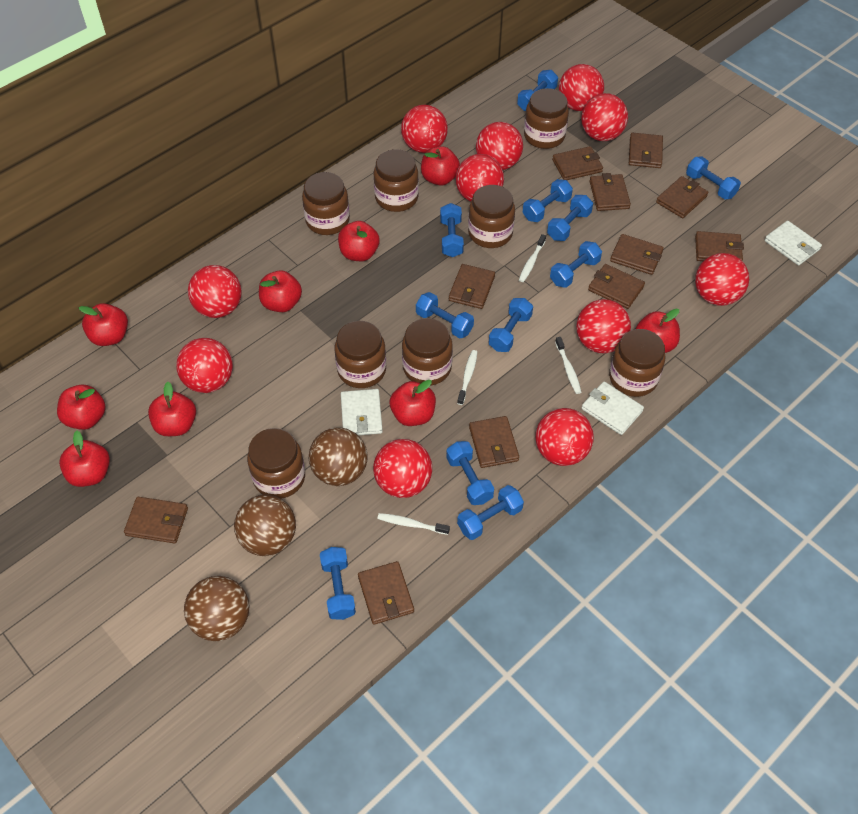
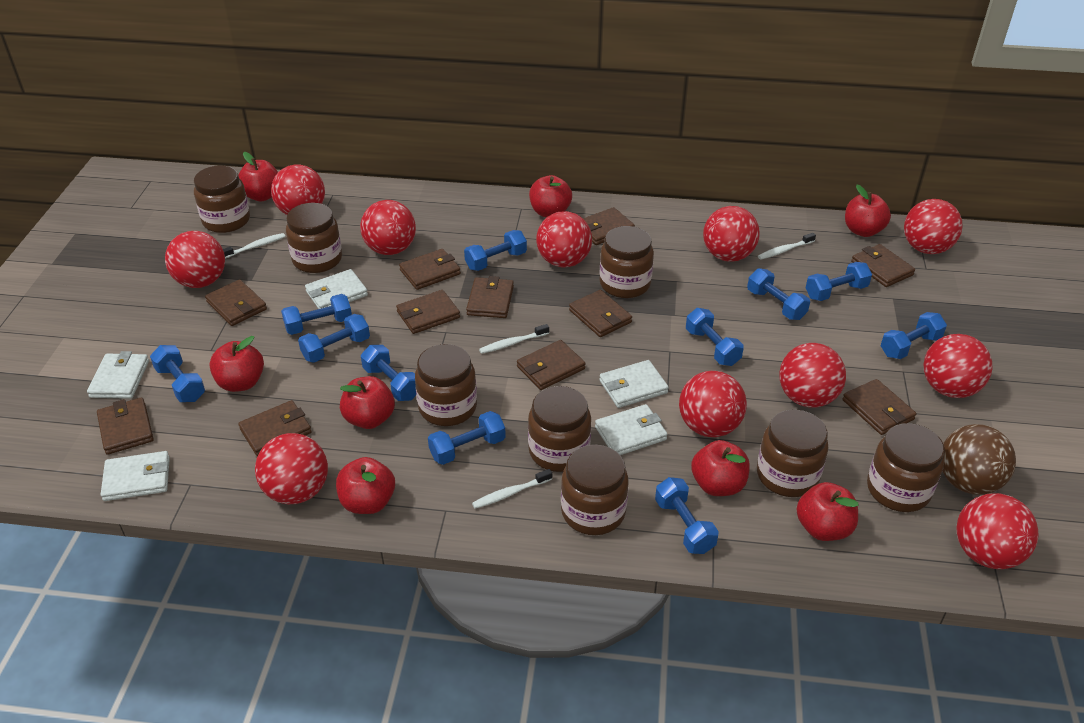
brown ball: [184,576,249,641] [234,495,296,556] [309,427,368,486] = 3 -> [942,424,1016,495] = 1
red apple: [57,385,106,430] [59,431,110,487] [79,303,128,346] [148,382,196,436] [259,270,302,312] [338,221,379,261] [390,380,436,426] [421,146,460,186] [636,309,680,353] = 9 -> [209,336,264,392] [238,152,278,201] [336,457,395,514] [340,376,395,429] [529,175,572,217] [691,440,750,496] [796,482,858,541] [845,185,891,237] = 8
white wallet: [341,389,383,435] [582,381,644,435] [765,221,822,265] = 3 -> [87,351,149,399] [101,451,170,501] [305,269,368,309] [595,404,668,455] [599,360,669,408] = 5

